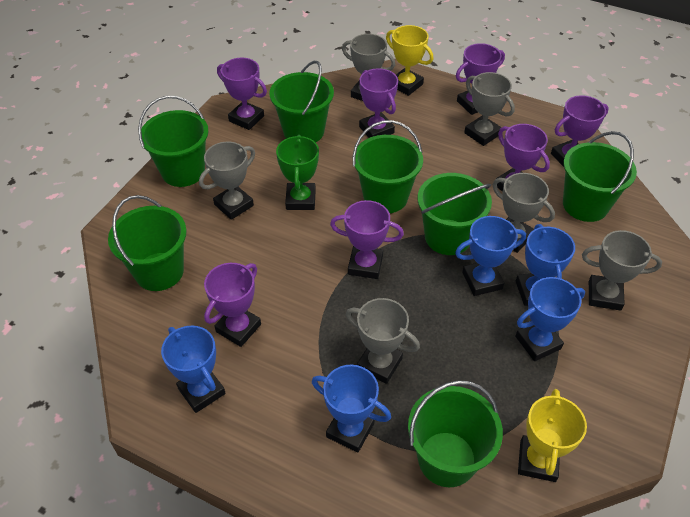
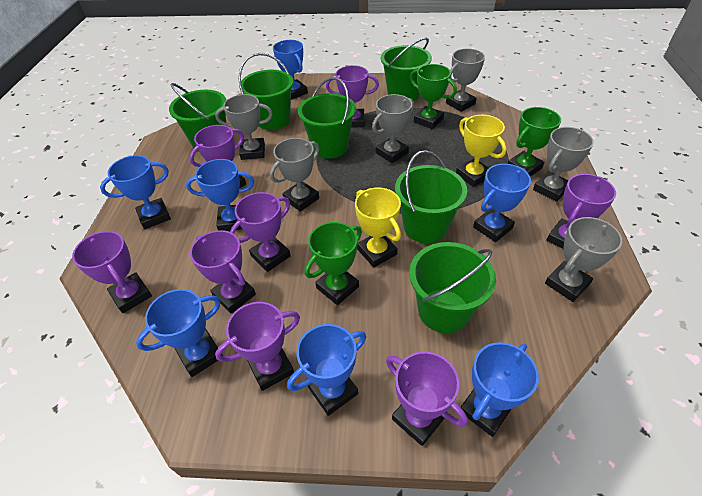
blue trophy: [161,326,226,413] [312,365,391,453] [455,216,526,296] [515,277,585,361] [516,224,575,306] = 5 -> [100,155,171,229] [136,289,223,377] [186,159,254,231] [273,40,308,100] [287,324,366,416] [461,342,539,437] [473,164,531,242] = 7
green bucket: [108,195,187,291] [138,96,208,187] [269,61,334,142] [353,120,423,213] [408,380,503,487] [417,173,492,255] [563,131,637,222] = 7 -> [169,83,226,152] [238,53,293,130] [298,77,356,159] [381,37,432,101] [395,150,467,243] [409,242,496,333] = 6
green trophy: [276,135,319,210] = 1 -> [304,222,362,305] [410,64,457,129] [508,107,561,177] = 3
purple trophy: [204,263,261,347] [217,58,267,130] [330,200,404,279] [359,68,398,138] [456,43,505,115] [496,124,550,192] [551,95,609,167] = 7 -> [72,231,152,313] [189,125,246,188] [190,230,256,313] [215,302,300,391] [230,192,291,272] [326,65,379,128] [386,351,468,446] [547,174,616,249] = 8

